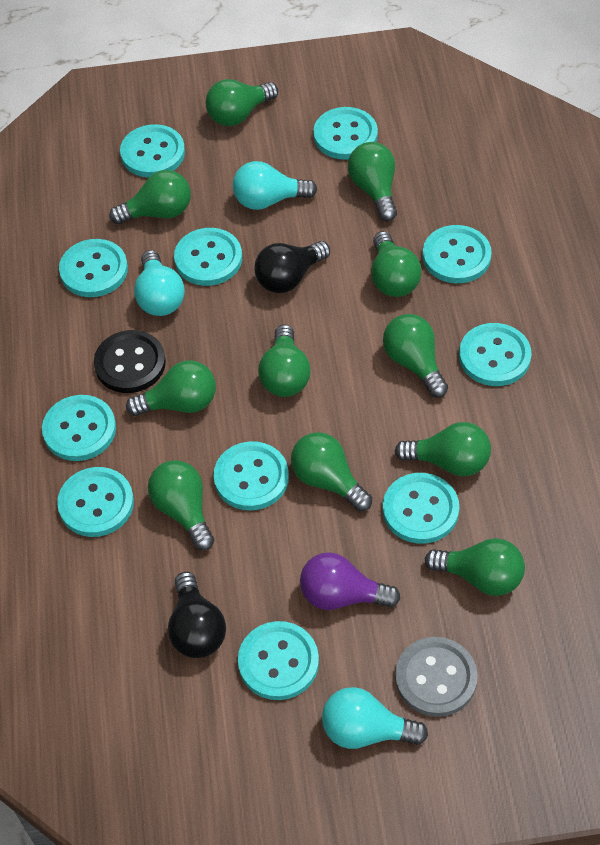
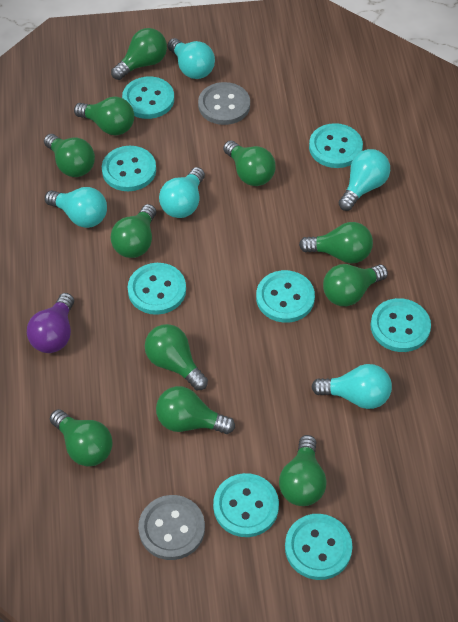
black button: [94,330,166,393] = 1 -> none = 0
black light bulb: [168,572,226,658] [254,241,330,293] = 2 -> none = 0
grey button: [395,637,478,717] = 1 -> [138,495,205,560] [198,82,250,125] = 2
turquoise button: [42,395,116,461] [57,467,134,537] [59,239,128,297] [120,124,185,178] [174,228,242,286] [213,441,289,510] [238,621,319,700] [313,107,378,160] [383,473,459,544] [423,225,492,283] [459,323,532,386] = 11 -> [102,146,156,191] [122,77,174,119] [128,263,186,315] [213,473,279,537] [256,270,315,323] [285,514,352,580] [309,123,363,168] [371,298,431,352] = 8
turquoise light bulb: [134,250,185,316] [233,161,317,210] [322,687,428,749] = 3 -> [45,187,107,228] [159,167,205,218] [168,38,215,79] [311,364,392,409] [339,149,390,211] = 5

